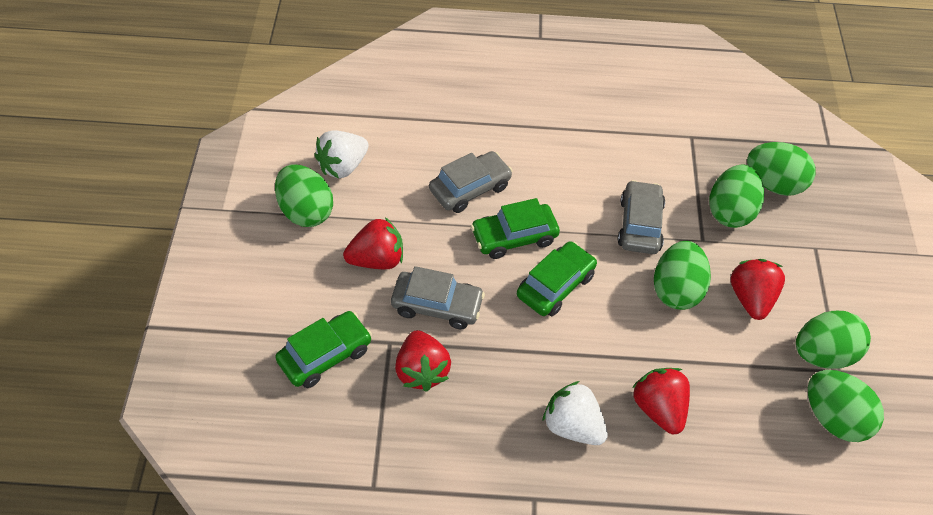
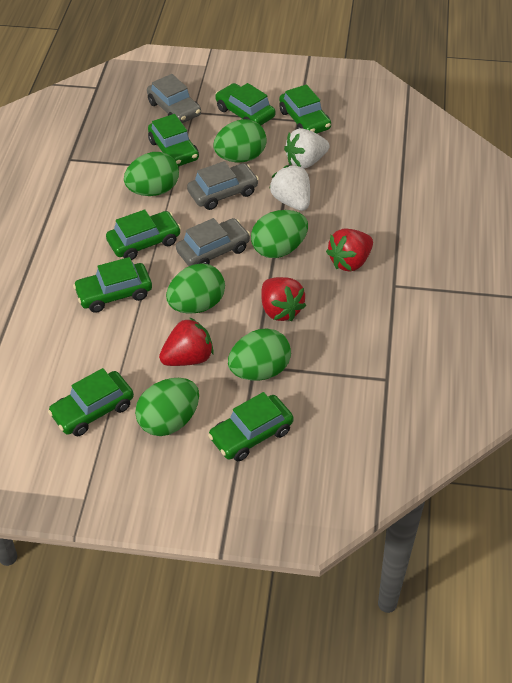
green car: [275,311,372,388] [471,198,560,259] [517,241,597,316] = 3 -> [48,368,134,436] [73,257,152,313] [106,210,181,260] [148,114,199,167] [208,392,294,461] [215,83,275,125] [279,84,331,134] = 7
red strawberry: [343,217,403,269] [395,330,451,392] [632,368,690,434] [730,259,785,320] = 4 -> [159,317,214,366] [261,277,306,321] [326,228,373,272] = 3

